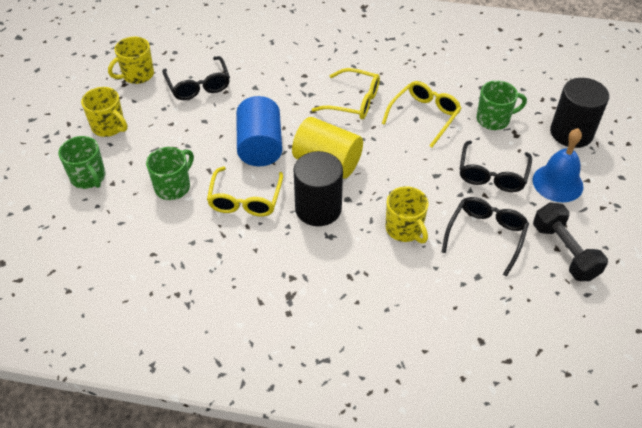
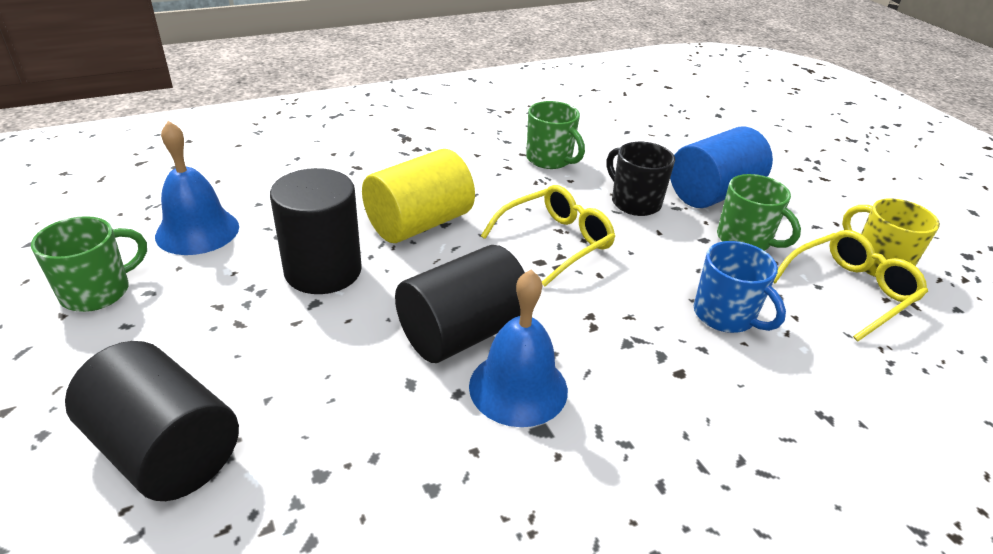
black cylinder: [294,151,343,226] [550,78,609,148] = 2 -> [65,341,239,501] [270,168,362,294] [395,245,525,363] = 3
black dumbbell: [533,202,608,281] = 1 -> none = 0
black glasses: [162,56,230,100] [441,197,529,277] [460,140,532,192] = 3 -> none = 0
black mug: none = 0 -> [607,142,675,216] = 1
blue bell: [532,128,583,202] = 1 -> [155,121,239,255] [469,270,568,427] = 2
blue mug: none = 0 -> [694,241,786,333] = 1
yellow glasses: [207,167,283,216] [312,68,380,119] [382,81,461,148] = 3 -> [481,185,615,287] [773,230,928,341] = 2
yellow mug: [81,87,128,137] [108,37,154,84] [386,186,429,244] = 3 -> [842,198,940,277] = 1

